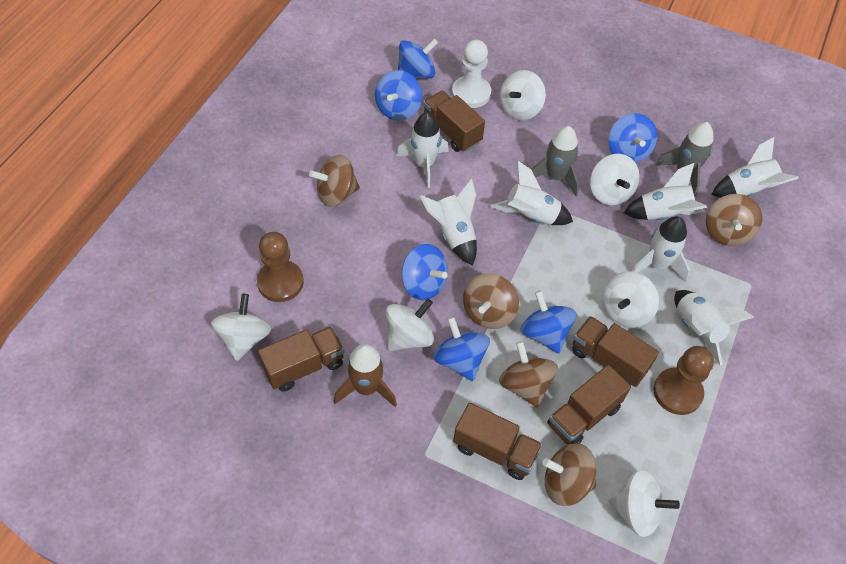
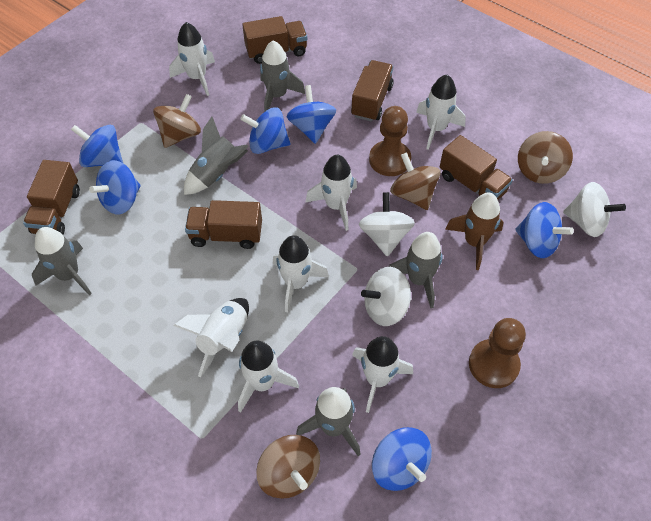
brown spinning top: [309,155,360,207] [463,273,519,329] [499,341,558,408] [542,443,596,506] [706,194,762,246] = 5 -> [153,94,201,148] [256,435,320,499] [390,152,441,210] [518,131,573,184] = 4
grey rocket: [531,126,579,197] [655,122,714,197] = 2 -> [32,227,92,296] [184,117,248,195] [260,41,305,112] [296,387,360,456] [389,232,443,308] = 5
white pawn: [452,40,491,108] = 1 -> none = 0
white spinning top: [211,294,271,361] [386,299,434,351] [500,70,546,120] [590,154,640,205] [602,271,659,328] [609,469,680,537] = 6 -> [359,192,415,257] [361,267,411,326] [563,182,626,237] = 3

